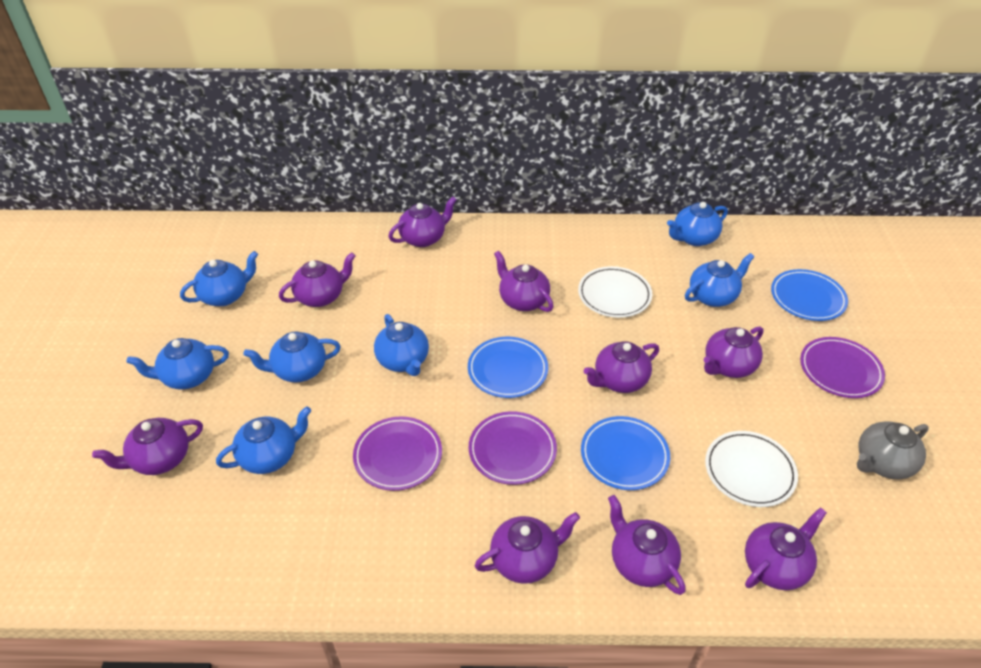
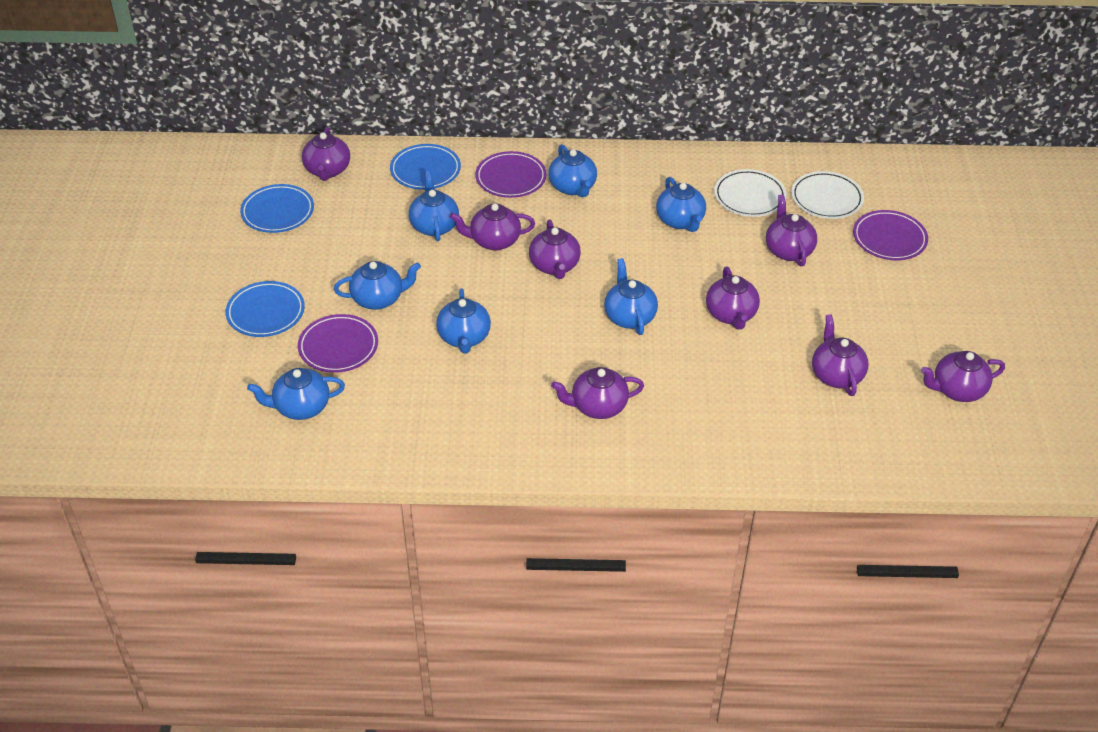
grey teapot: [857,421,929,479] = 1 -> none = 0
purple teapot: [92,418,203,475] [279,252,355,307] [388,197,456,247] [475,512,580,584] [494,251,553,312] [583,341,659,393] [608,495,686,595] [704,327,764,378] [745,507,827,590] = 9 -> [302,127,350,181] [450,204,535,251] [529,219,581,279] [551,367,644,419] [706,266,760,330] [766,194,817,267] [812,314,868,396] [921,351,1005,402] = 8

